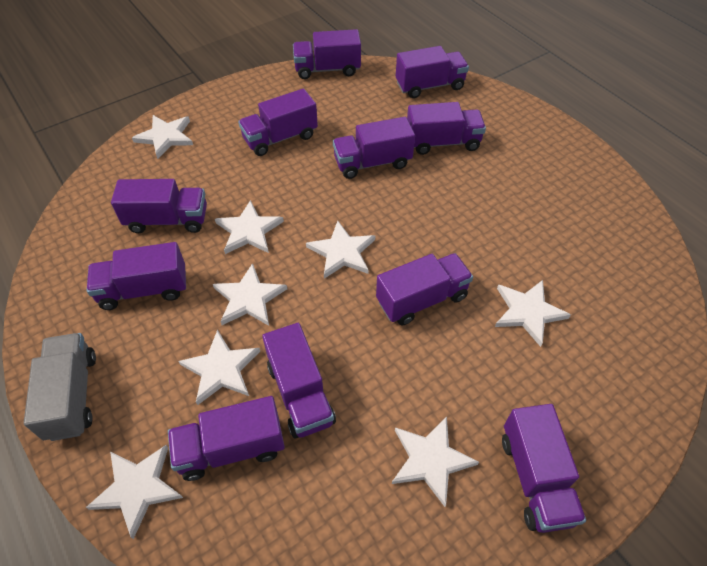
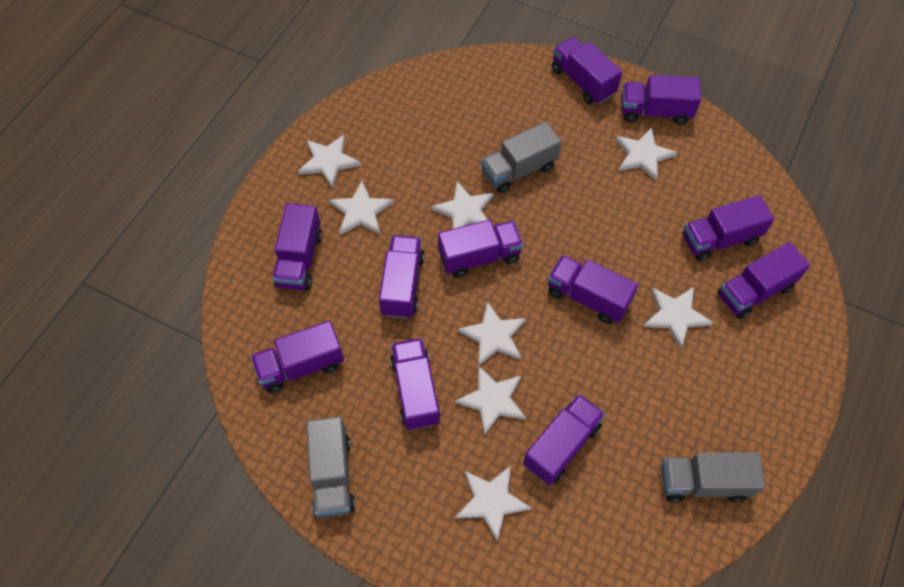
grey truck: [24,333,96,441] = 1 -> [306,417,355,518] [481,122,561,193] [661,452,765,502] = 3

